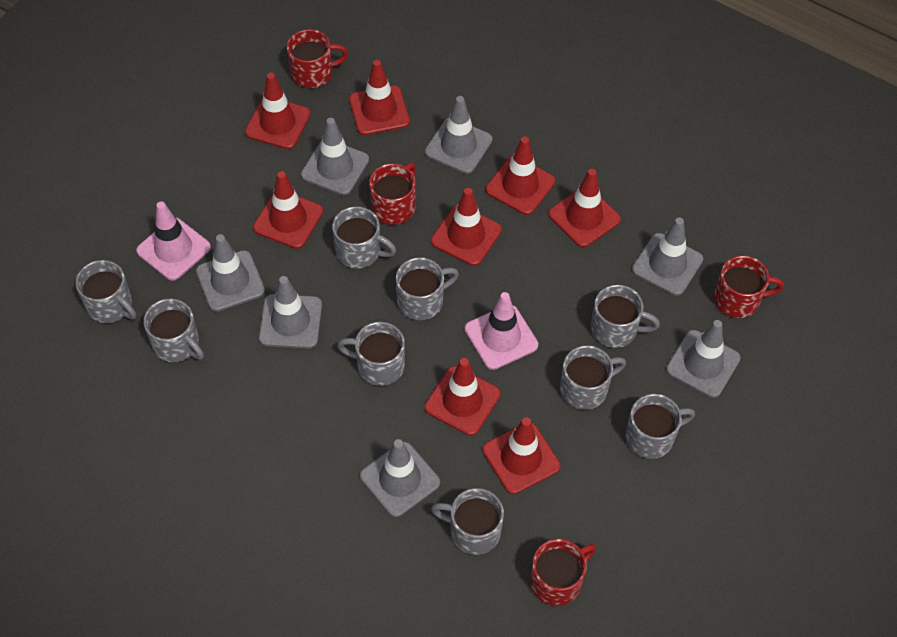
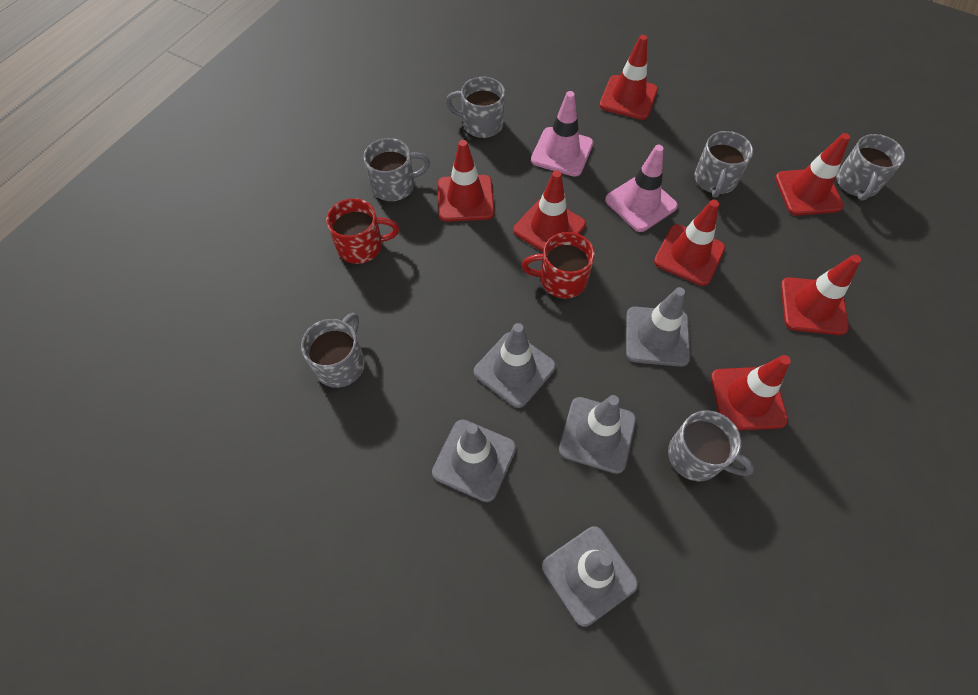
grey mug: [76,260,136,323] [144,299,204,362] [332,206,396,268] [337,322,405,386] [396,257,459,320] [431,488,504,555] [560,345,626,410] [591,285,660,348] [625,394,695,459] = 9 -> [301,313,365,388] [364,138,430,201] [446,77,505,138] [668,410,754,481] [694,131,753,198] [837,134,905,201] = 6
grey traffic cone: [196,234,265,312] [259,276,322,349] [301,118,369,195] [360,439,440,517] [425,96,492,174] [632,217,703,296] [666,320,740,398] = 7 -> [432,420,516,502] [474,323,556,408] [542,526,638,627] [559,395,636,474] [626,287,690,367] = 5
red mug: [287,29,349,88] [369,163,416,225] [530,539,597,606] [714,256,784,318] = 4 -> [326,198,399,264] [521,232,595,298] = 2
red traffic cone: [245,72,311,149] [253,171,323,249] [349,60,410,135] [424,358,501,436] [431,188,502,266] [482,417,560,494] [486,136,555,215] [548,169,621,247] = 8 -> [438,140,494,222] [513,170,586,252] [599,35,658,120] [654,200,725,286] [711,355,791,430] [775,133,850,216] [781,255,861,335] = 7

